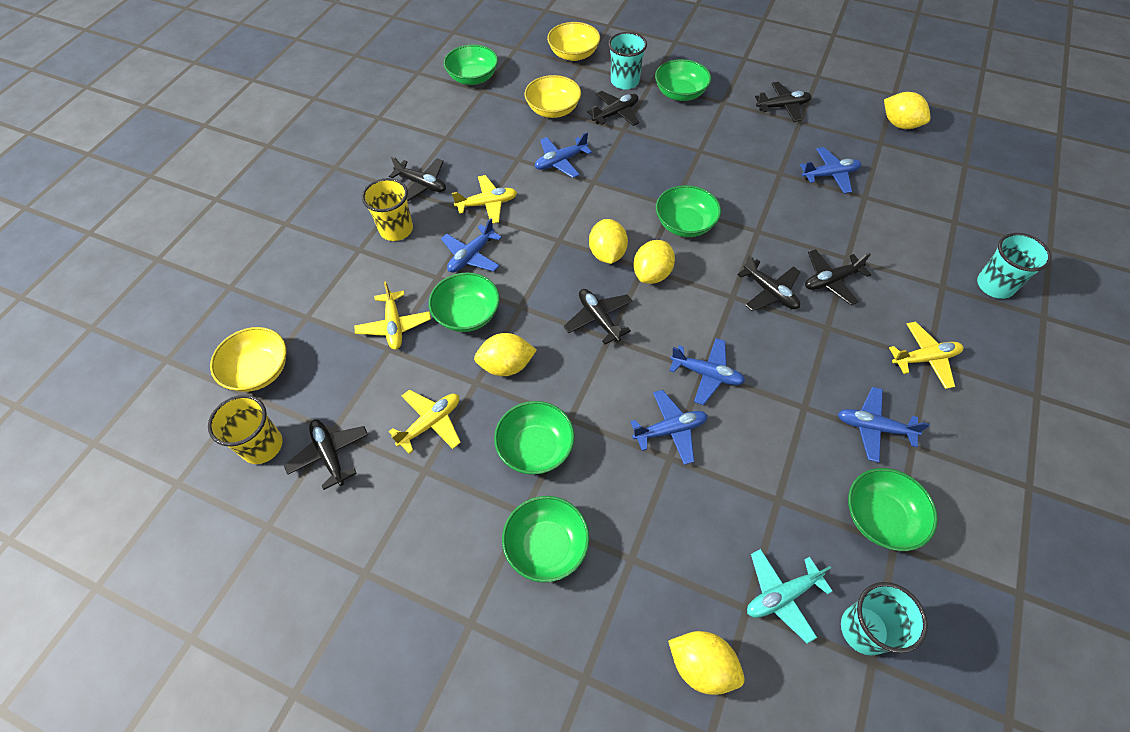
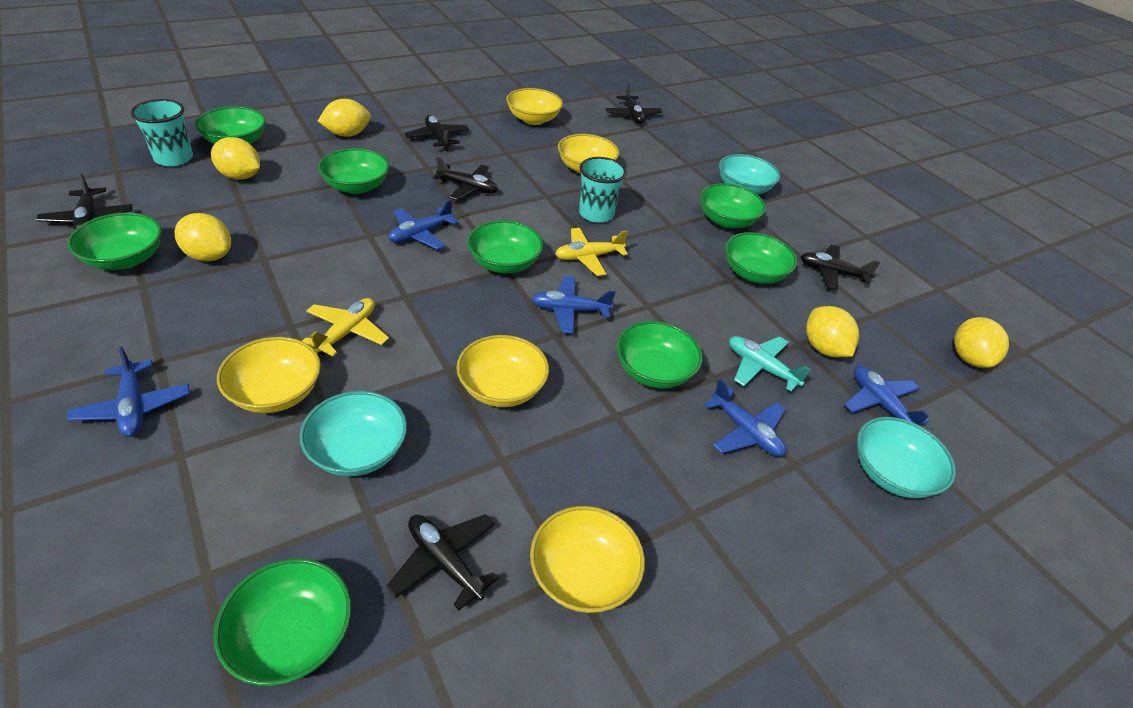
black plane: [284,420,368,490] [389,156,446,201] [564,289,632,345] [587,91,639,126] [737,255,800,311] [755,82,812,122] [805,249,871,305] = 7 -> [36,173,132,230] [386,514,499,610] [404,115,469,151] [433,157,498,201] [606,84,663,124] [800,245,881,290] = 6
blue plane: [441,218,502,273] [535,133,592,178] [630,390,708,465] [669,338,745,405] [800,147,861,194] [838,387,930,462] = 6 -> [67,346,190,437] [388,200,458,250] [531,276,615,334] [704,379,786,457] [844,366,930,426] = 5
green bowl: [429,272,500,332] [444,44,498,85] [494,401,575,475] [502,496,589,582] [655,59,711,101] [656,185,721,237] [848,468,938,551] = 7 -> [68,212,162,270] [195,106,266,144] [213,558,351,686] [318,148,389,194] [467,220,543,273] [616,321,702,389] [700,183,766,228] [725,232,797,284] = 8
turquoise bowl: none = 0 -> [299,391,407,476] [719,154,780,194] [857,417,956,498] = 3
turquoise cup: [608,32,647,89] [841,582,928,656] [977,233,1052,299] = 3 -> [130,99,193,167] [579,157,627,223] = 2
yellow bowl: [210,327,287,392] [525,75,581,118] [547,22,600,61] = 3 -> [217,337,321,413] [456,335,549,407] [506,88,563,125] [530,506,645,613] [558,134,619,174] = 5
yellow cup: [208,395,283,464] [362,178,413,241] = 2 -> none = 0
yellow plane: [354,281,431,350] [389,390,461,454] [452,175,517,224] [889,322,963,389] = 4 -> [302,298,389,356] [555,228,628,276] = 2

